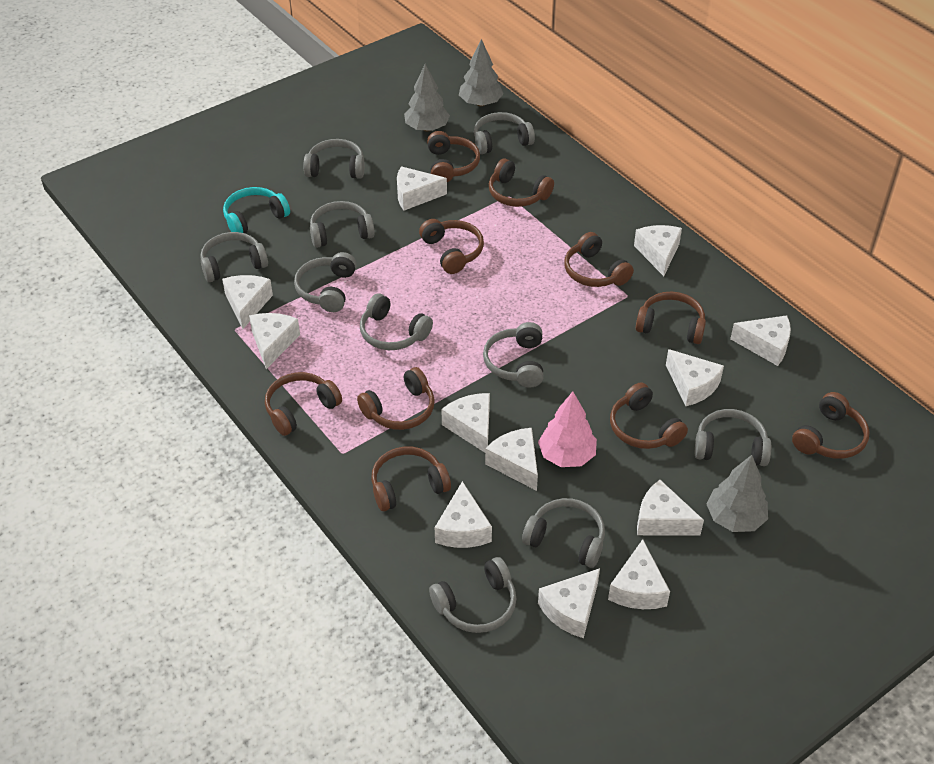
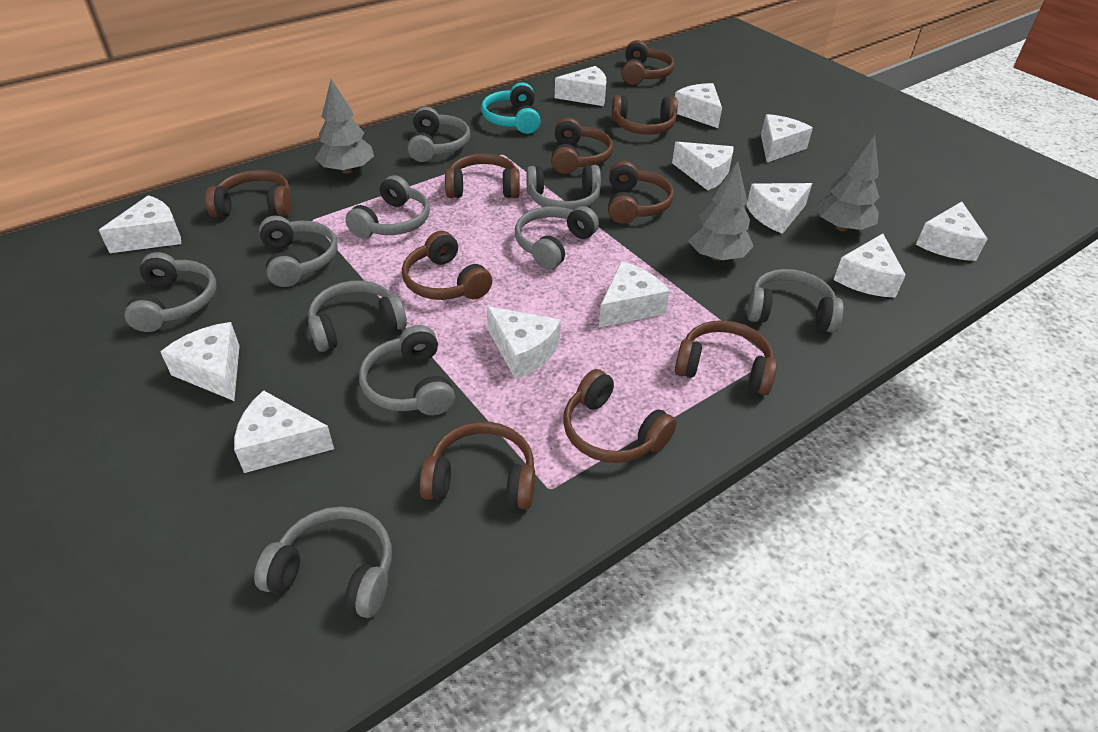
pink tree: [538,391,597,467] = 1 -> none = 0

